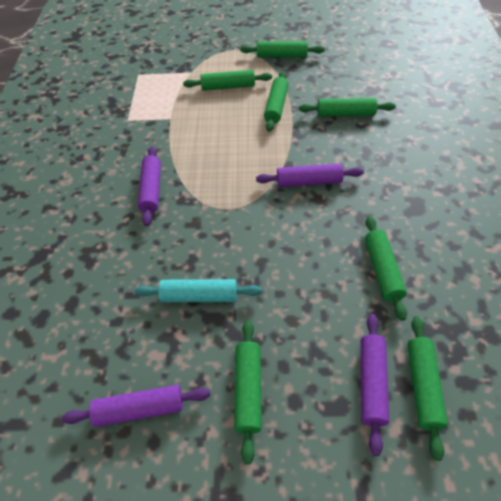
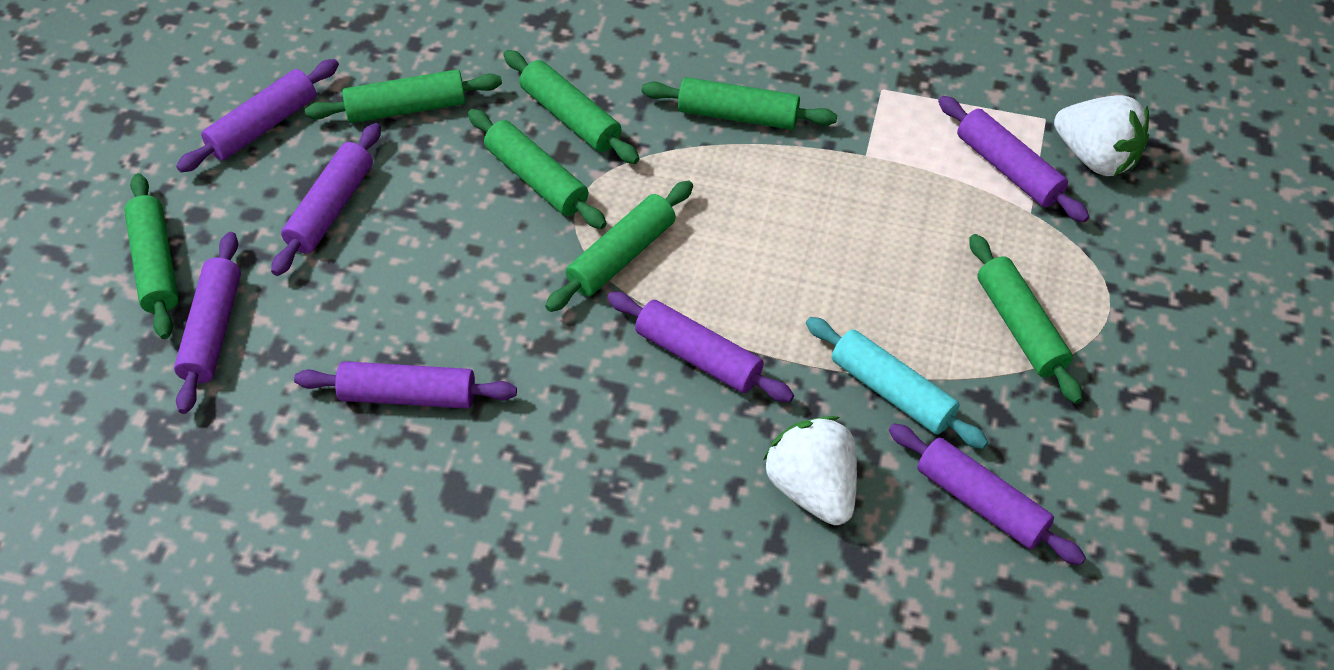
purple rolling pin: [62,385,210,427] [138,146,161,226] [256,164,364,187] [361,314,389,456] = 4 -> [174,232,241,414] [176,59,339,173] [271,123,381,276] [294,361,517,409] [607,292,794,402] [889,424,1086,565] [938,96,1090,222] = 7
white strawberry: none = 0 -> [763,416,857,525] [1054,95,1149,176] = 2

